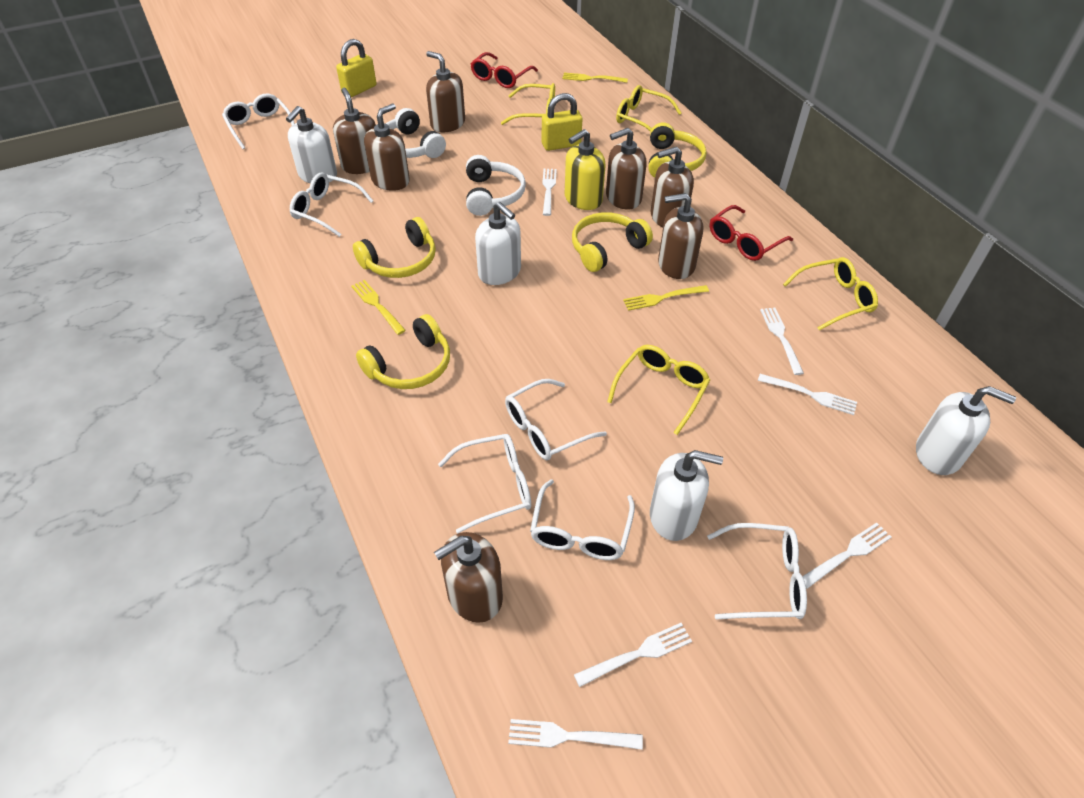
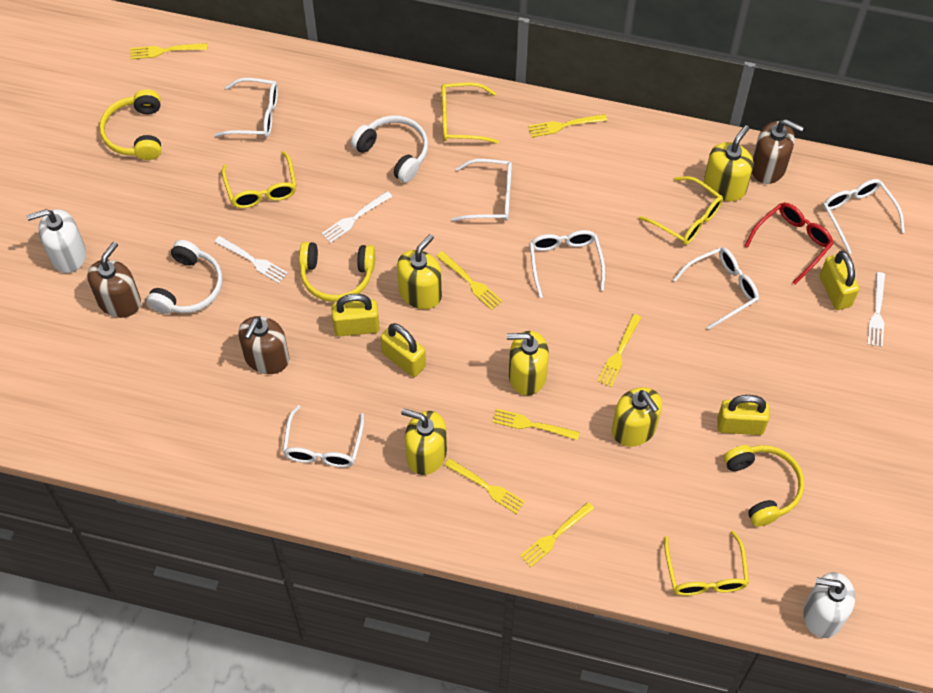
brown soap dispenser: [333,88,376,174] [364,104,410,191] [426,51,465,132] [434,532,503,623] [606,128,647,210] [650,146,694,227] [658,193,703,279] = 7 -> [87,242,141,318] [238,316,289,374] [752,119,804,184] = 3
red glasses: [471,52,538,88] [710,205,793,261] = 2 -> [745,203,834,284] = 1
white fork: [508,719,643,750] [542,169,557,216] [574,623,692,687] [758,374,857,415] [760,308,804,375] [803,523,891,589] = 6 -> [215,236,288,283] [321,191,392,243] [867,272,885,347] = 3
white soap dispenser: [286,106,337,183] [475,202,521,285] [650,450,723,541] [916,386,1016,475] = 4 -> [27,209,86,273] [803,572,855,638] = 2
yellow fork: [351,280,406,335] [562,73,628,83] [623,285,709,311] = 3 -> [130,43,207,59] [436,251,502,310] [444,458,525,514] [493,409,580,440] [520,502,594,567] [528,114,607,138] [597,314,641,387] = 7
yellow headphones: [353,217,436,278] [356,314,450,389] [572,212,653,272] [648,122,707,178] = 4 -> [99,89,161,160] [299,242,375,302] [724,445,804,527] = 3
yellow padlock: [336,39,376,97] [542,93,582,151] = 2 -> [331,294,380,336] [380,323,426,377] [717,395,770,435] [820,251,859,310] = 4
yellow soap dispenser: [565,129,606,210] = 1 -> [397,234,442,309] [401,408,447,475] [507,331,549,396] [612,387,662,447] [704,125,753,201] = 5

